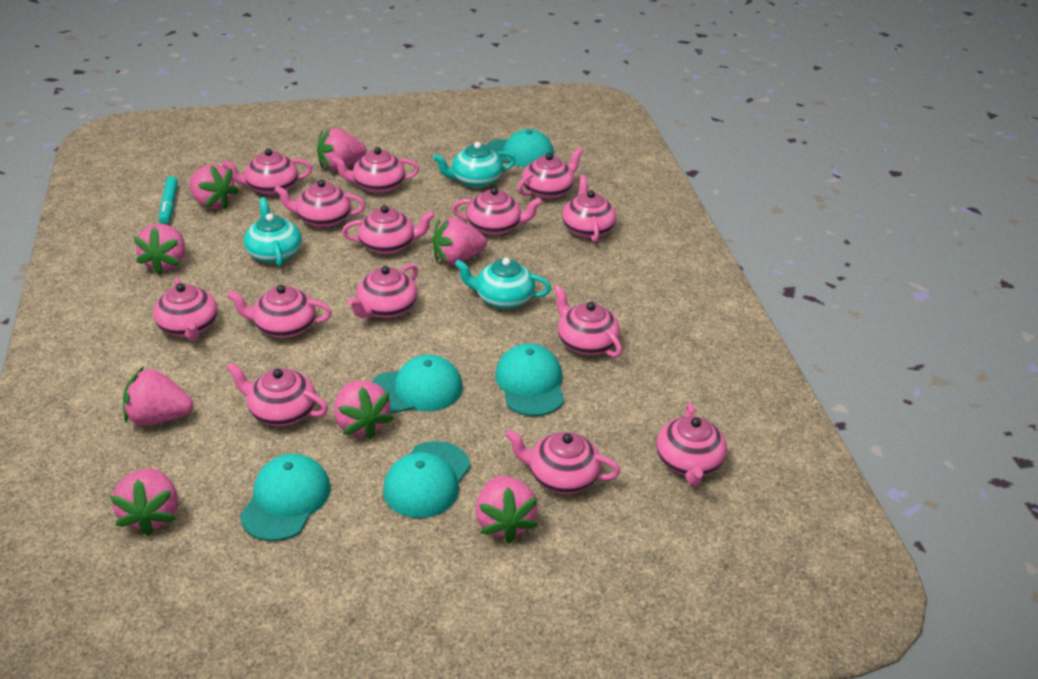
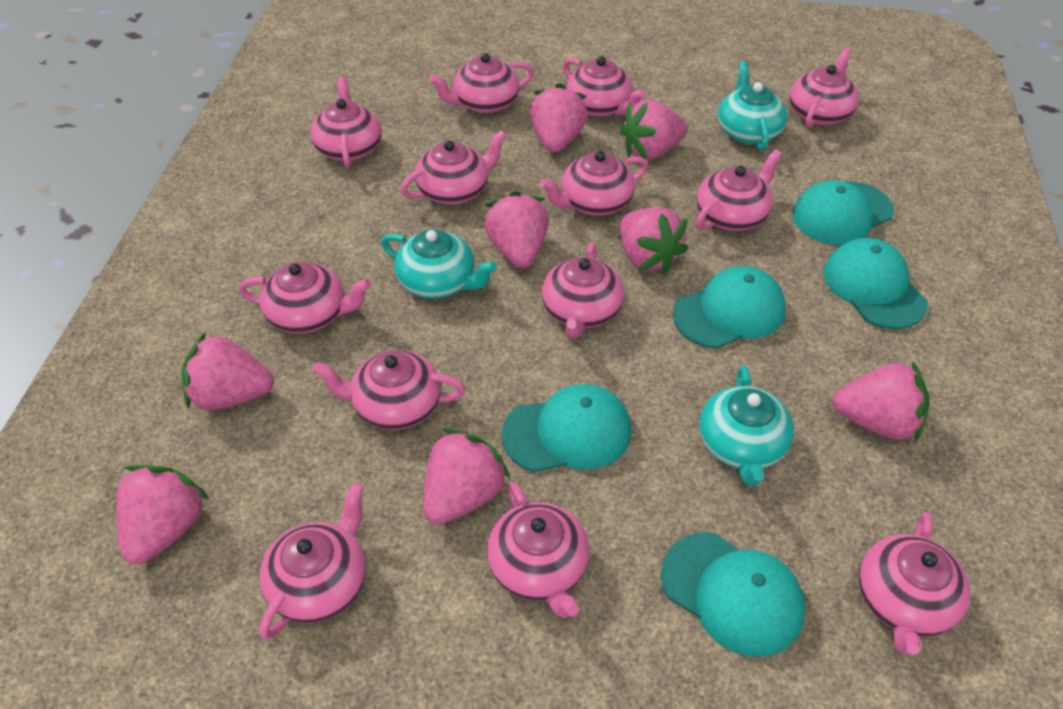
pink teapot: [153,277,218,341] [222,149,312,195] [226,363,328,426] [227,285,332,338] [274,180,366,228] [332,147,419,194] [342,205,435,255] [347,264,418,318] [452,187,542,235] [505,429,621,494] [517,147,583,199] [554,285,622,357] [562,175,617,242] [656,403,727,486] = 14 -> [239,262,371,334] [259,483,366,640] [311,77,382,168] [312,350,465,430] [400,131,506,204] [429,53,534,114] [487,481,590,618] [540,151,648,216] [542,242,624,339] [563,56,646,117] [696,149,782,231] [790,48,859,128] [859,512,970,655] = 13
turquoise marker: [159,176,178,225] = 1 -> none = 0

